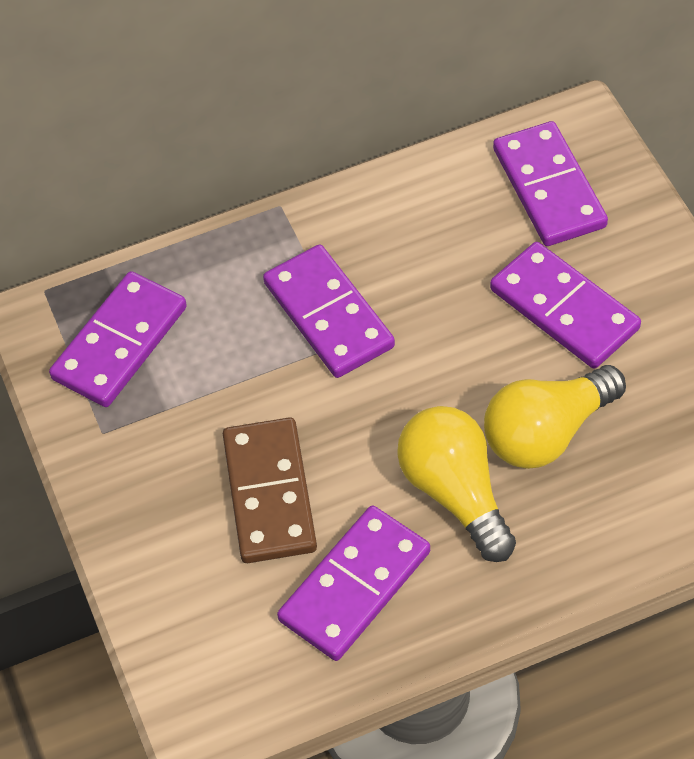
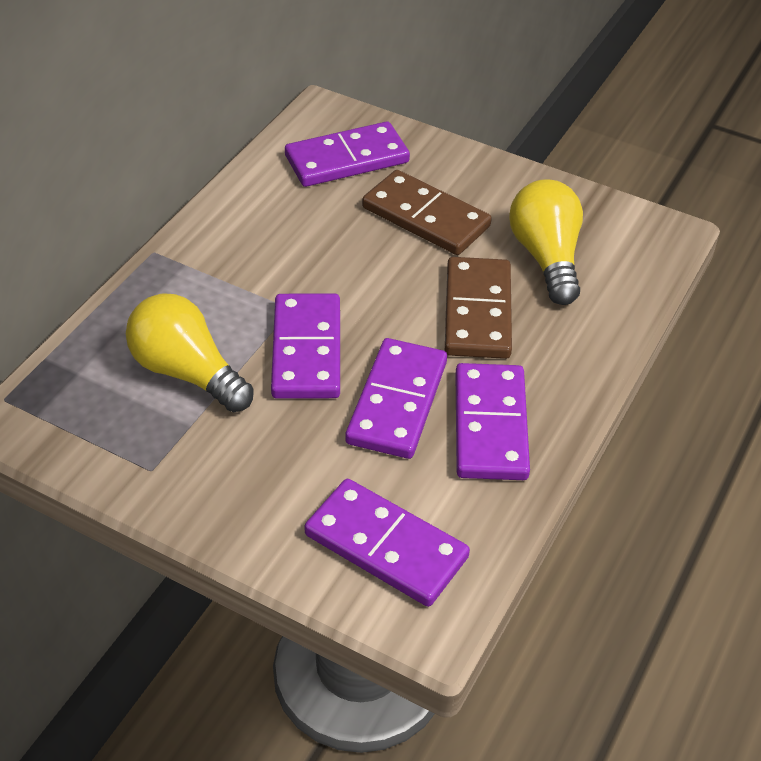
brown domino: [223,417,317,563] = 1 -> [362,170,492,255] [445,257,512,359] = 2

